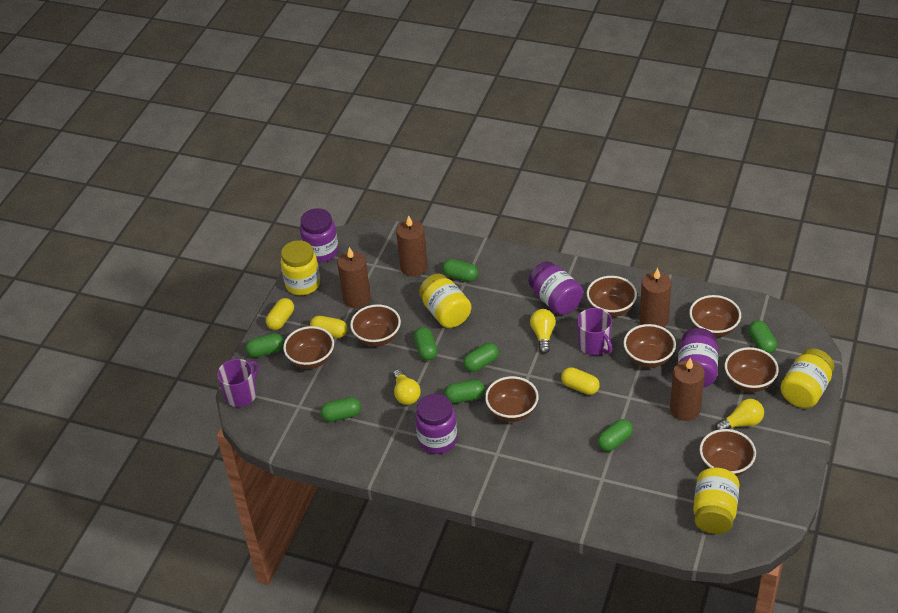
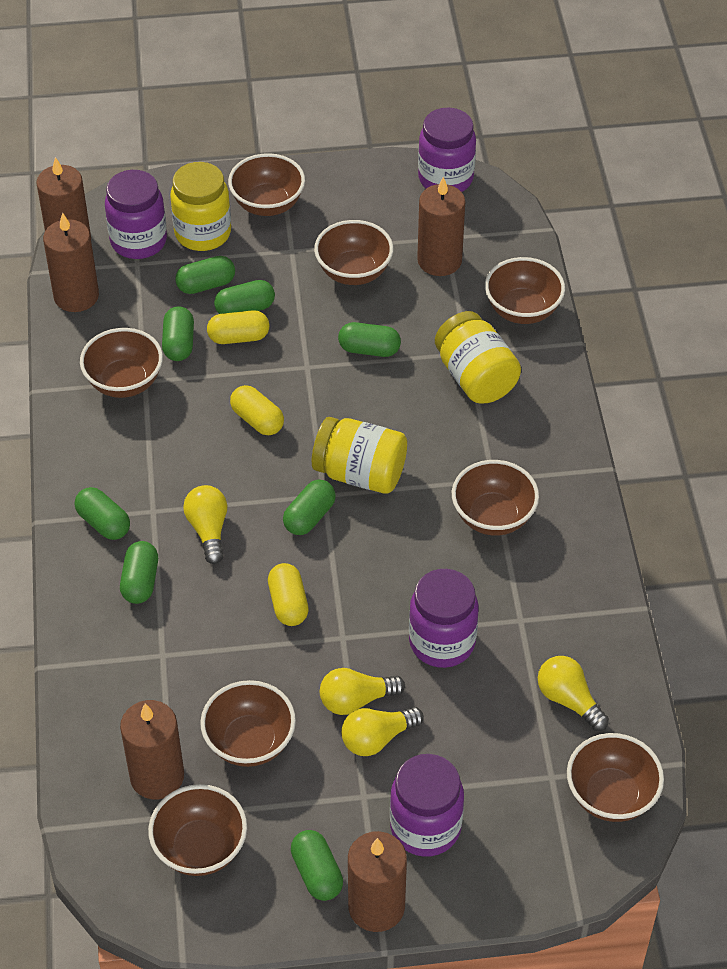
brown candle: [337,247,371,308] [396,215,428,276] [640,268,671,327] [670,358,705,421] = 4 -> [36,157,91,237] [43,213,99,312] [120,700,184,799] [348,831,407,932] [417,177,465,276] = 5
purple mug: [217,359,258,407] [577,308,612,355] = 2 -> none = 0
yellow jar: [281,240,320,295] [419,274,471,328] [693,468,739,534] [780,348,834,408] = 4 -> [170,162,231,251] [312,417,407,493] [435,311,521,404] = 3
yellow light bulb: [393,369,421,405] [530,309,556,354] [715,399,764,430] = 3 -> [183,485,228,564] [320,668,405,715] [341,707,424,756] [538,656,609,731] = 4

